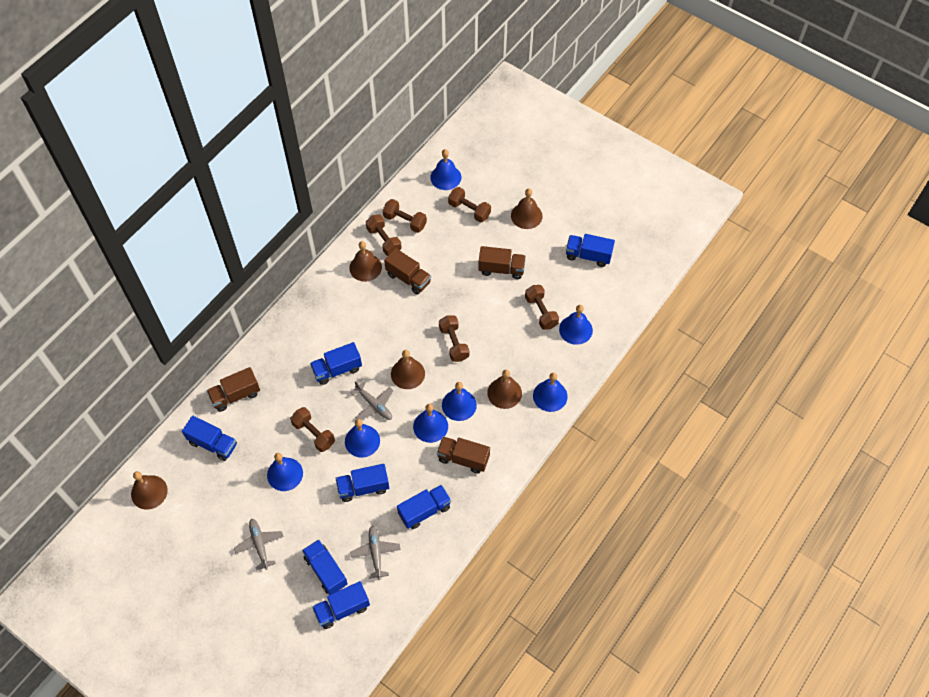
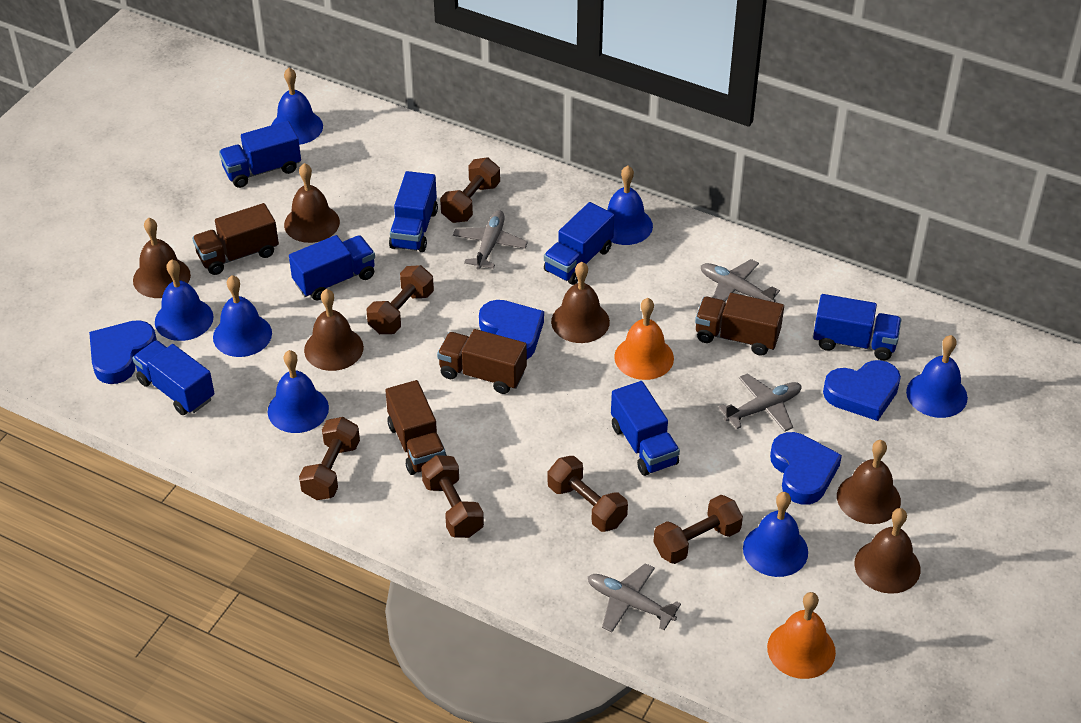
blue heart: none = 0 -> [89,320,157,384] [479,300,544,359] [770,432,842,505] [823,360,901,421] = 4
brown bell: [131,471,168,510] [349,241,382,282] [391,350,425,389] [487,370,522,409] [511,188,543,229] = 5 -> [133,218,191,298] [284,163,340,243] [304,289,364,371] [551,262,610,343] [837,440,901,524] [854,508,921,594] = 6
grey plane: [234,519,284,571] [350,526,401,580] [351,381,394,420] = 3 -> [453,210,528,270] [588,563,681,632] [701,259,780,302] [719,374,802,432] = 4
orange bell: none = 0 -> [614,298,674,380] [767,592,836,679] = 2

